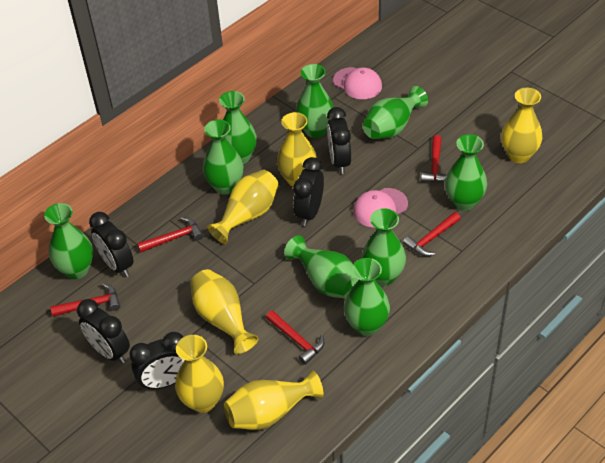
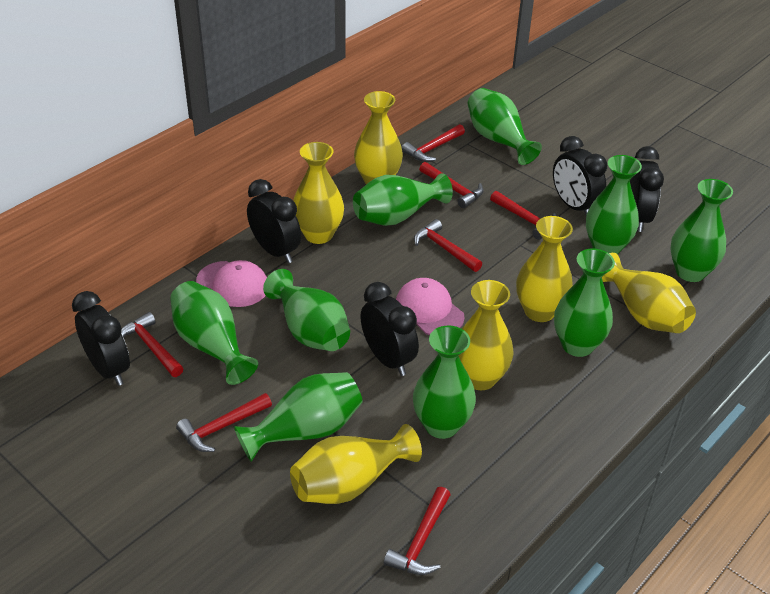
red hammer: [51,283,120,317] [137,217,204,252] [266,310,325,365] [403,212,461,256] [421,135,447,182] = 5 -> [121,312,184,377] [176,393,272,452] [384,487,451,575] [402,124,465,162] [414,219,482,272] [419,162,484,208] [490,191,556,240] = 7

